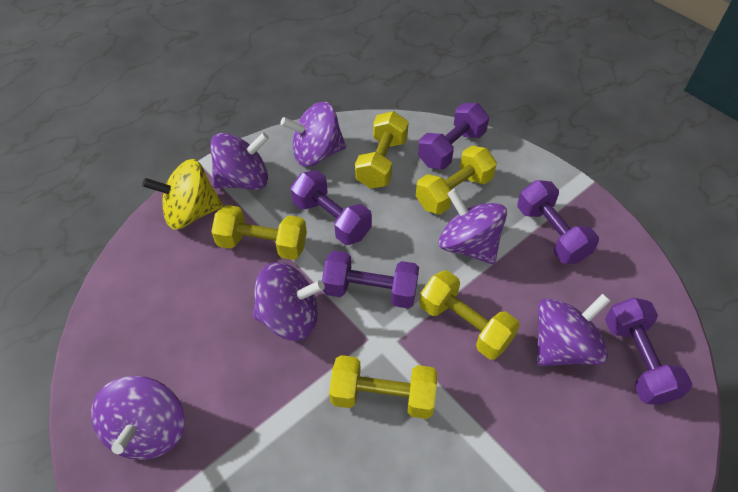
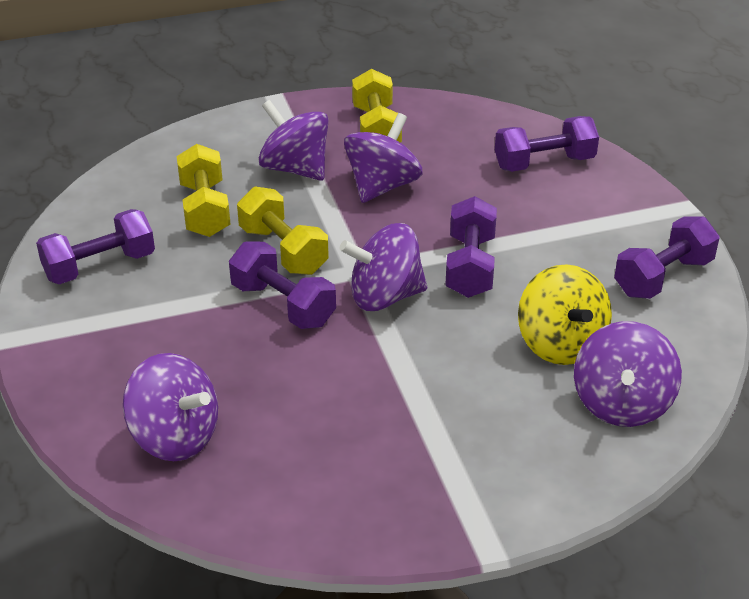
purple spinning top: [91,376,185,460] [210,132,269,190] [253,262,325,341] [280,102,346,167] [439,189,507,264] [536,294,611,366] = 6 -> [123,353,218,461] [258,100,329,181] [340,223,427,311] [344,113,422,203] [574,321,682,427] = 5
yellow dumbbell: [211,205,307,260] [329,355,437,419] [355,111,409,189] [416,145,497,215] [419,270,520,360] = 5 -> [177,144,231,237] [237,186,329,275] [352,69,402,142] = 3

